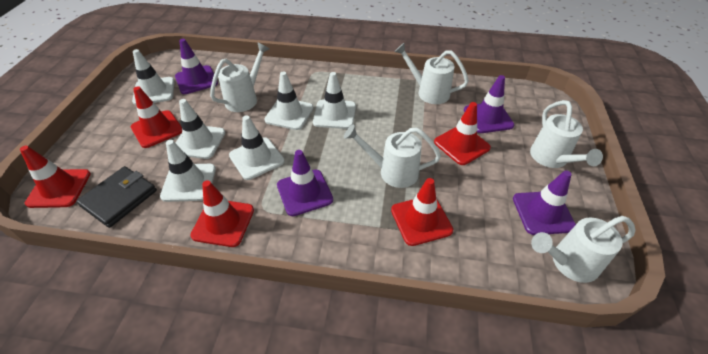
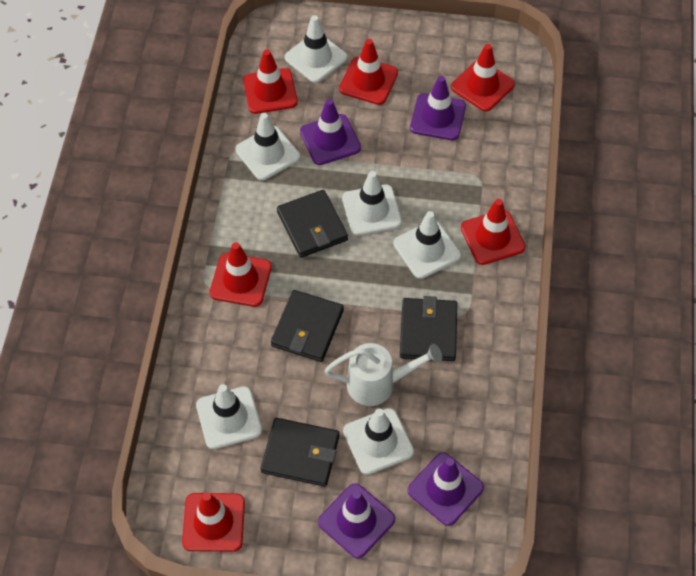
black wallet: [76,166,157,228] = 1 -> [261,418,339,487] [271,290,344,362] [277,190,348,258] [400,296,457,361] = 4
red traffic cone: [20,146,91,208] [131,86,182,148] [191,180,254,247] [391,178,453,246] [434,102,491,165] = 5 -> [182,492,245,552] [210,242,272,307] [243,49,298,114] [339,39,398,105] [451,44,515,112] [461,199,526,265] = 6
white watering can: [210,42,269,112] [344,125,441,188] [394,43,469,104] [530,100,603,168] [531,216,635,283] = 5 -> [325,343,442,406] = 1

